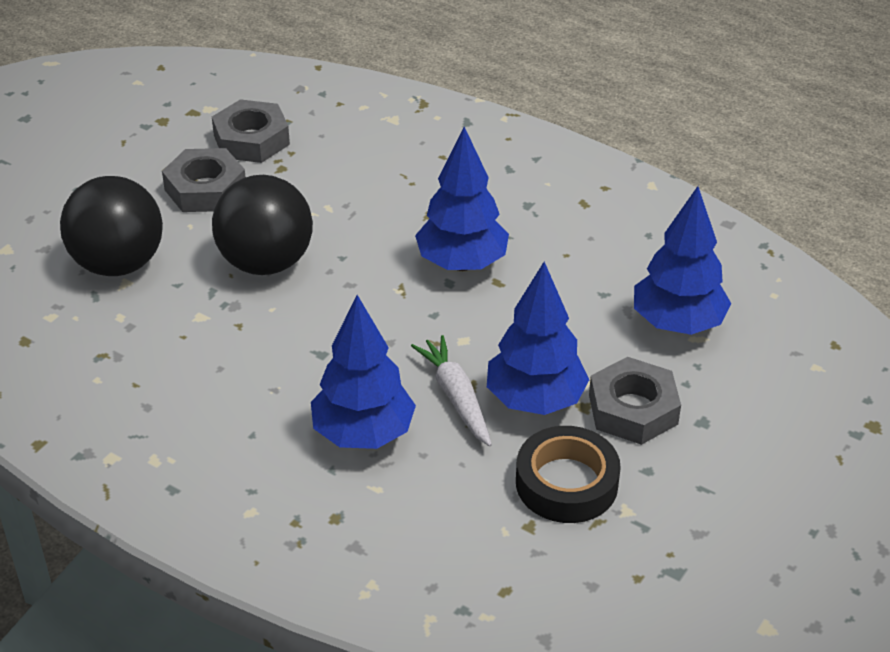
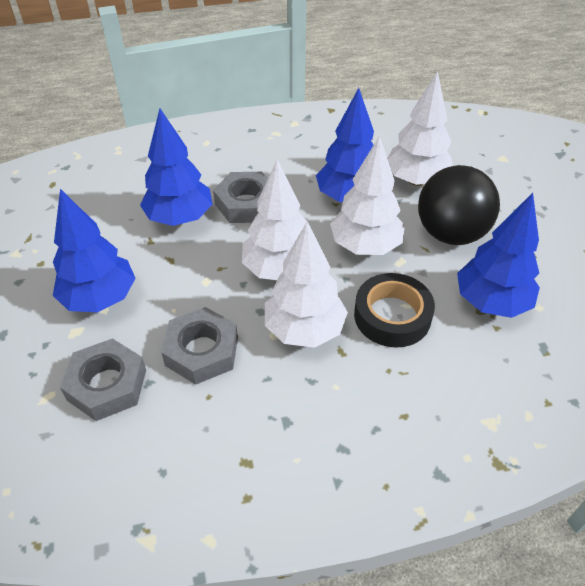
black ball: [60,176,163,276] [212,175,313,275] = 2 -> [418,165,500,245] = 1
white carrot: [411,335,492,447] = 1 -> none = 0
white tree: none = 0 -> [242,159,307,280] [265,221,348,348] [330,136,405,255] [387,71,453,186] = 4

